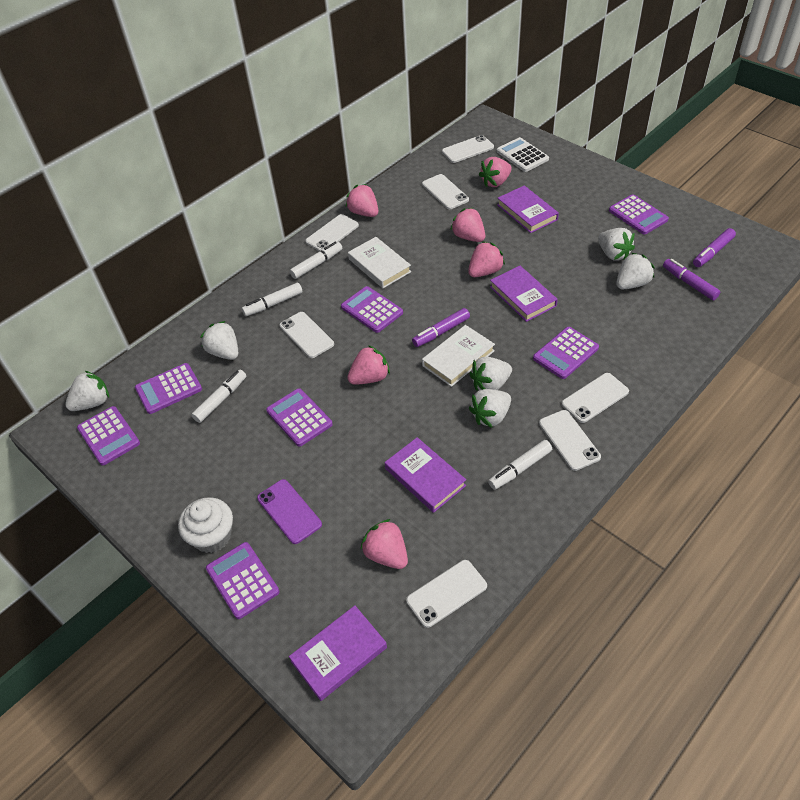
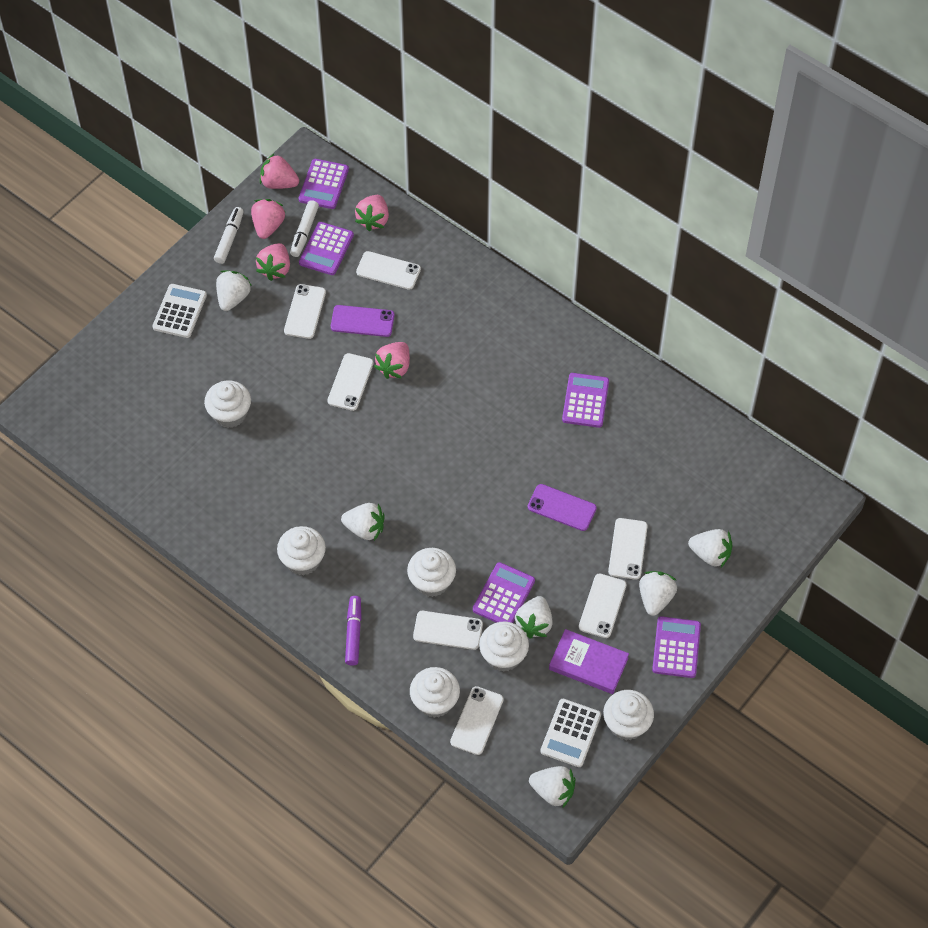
pink strawberry: [346,184,378,217] [347,345,390,385] [360,519,408,569] [451,208,485,242] [468,241,505,277] [479,157,512,187] = 6 -> [251,199,285,239] [256,243,290,281] [260,154,299,189] [355,195,389,231] [374,342,410,379] = 5
purple book: [289,605,387,701] [385,437,466,513] [490,266,558,322] [497,185,559,233] = 4 -> [549,629,629,694] = 1
purple calculator: [77,406,140,465] [135,363,202,414] [206,542,279,619] [266,388,333,447] [341,286,403,333] [533,327,599,379] [609,194,669,235] = 7 -> [299,159,349,209] [299,222,354,275] [473,562,535,623] [562,373,609,428] [652,616,701,678] = 5
purple marker: [412,308,470,347] [663,259,720,300] [693,228,736,267] = 3 -> [345,596,362,666] = 1
purple phone: [257,479,322,544] = 1 -> [331,305,394,337] [528,484,597,531] = 2
white book: [348,237,411,288] [422,325,495,387] = 2 -> none = 0
white calculator: [497,137,549,172] = 1 -> [152,284,207,338] [540,699,601,767] = 2
white cupcake: [178,497,233,553] = 1 -> [204,380,251,428] [277,526,326,576] [407,548,456,597] [410,667,460,718] [479,621,529,672] [603,690,654,740] = 6
white marker: [191,370,246,423] [242,283,303,316] [290,242,342,279] [488,440,552,490] = 4 -> [214,207,244,264] [290,200,319,257] = 2

